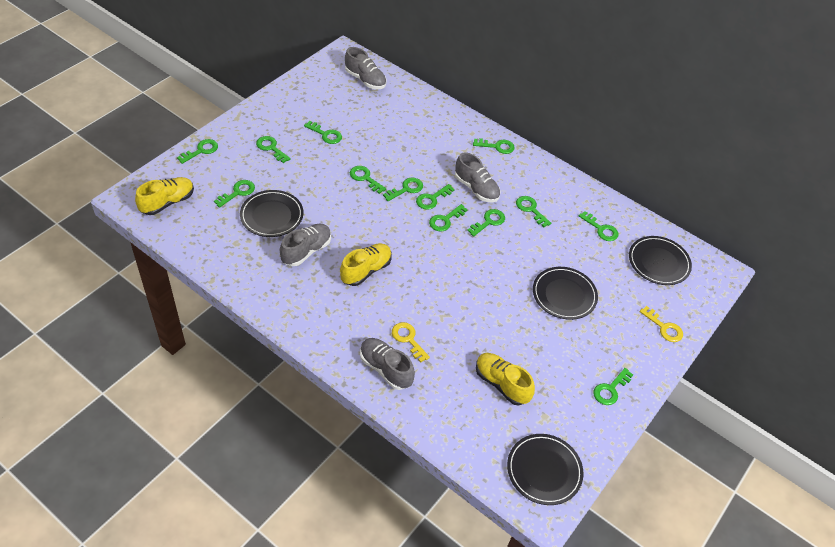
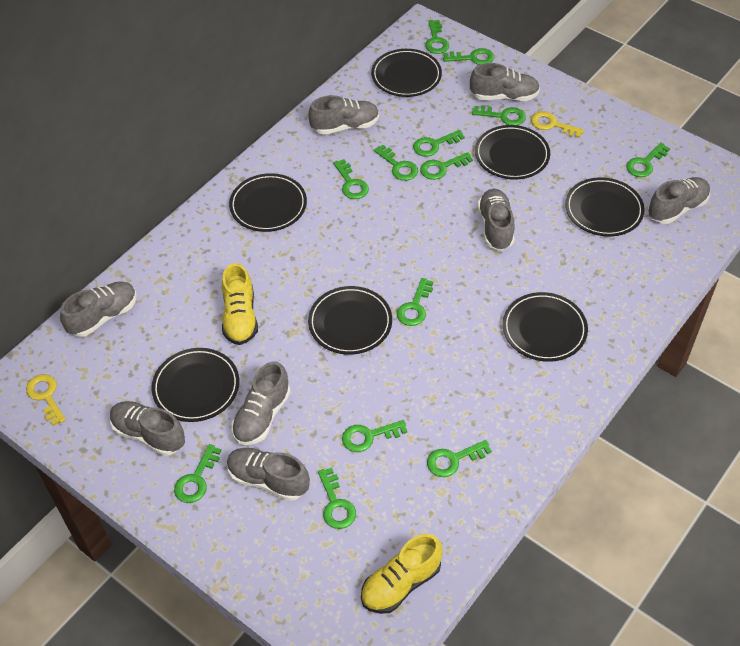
black plate: [240,190,303,237] [507,434,584,505] [533,267,598,320] [629,236,692,285] = 4 -> [151,348,239,422] [229,173,307,232] [308,286,392,355] [371,49,442,97] [475,125,550,179] [502,292,588,362] [565,177,645,237] = 7
grey shoe: [280,224,331,266] [345,47,387,89] [360,338,415,390] [455,153,501,202] = 4 -> [60,282,137,337] [110,401,185,456] [227,448,310,501] [231,361,290,445] [308,95,379,135] [470,63,540,101] [477,189,515,251] [648,177,710,224] = 8
yellow shoe: [135,177,194,215] [340,243,392,286] [476,353,535,406] = 3 -> [222,263,258,345] [361,534,443,614] = 2

